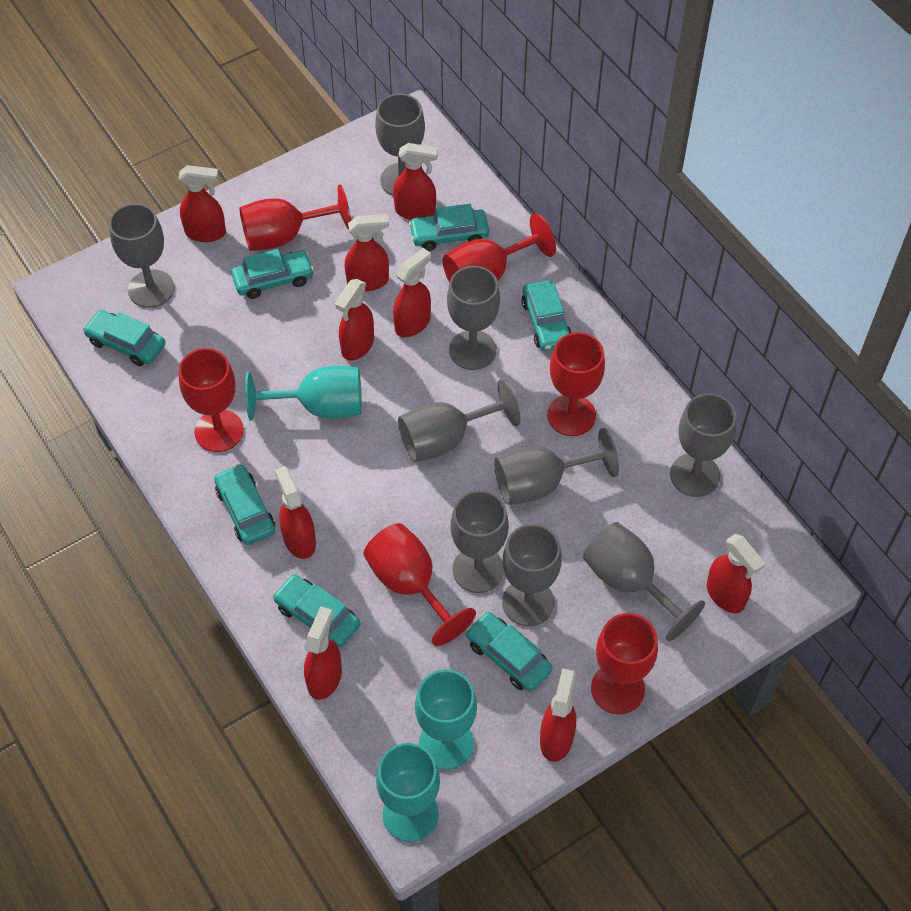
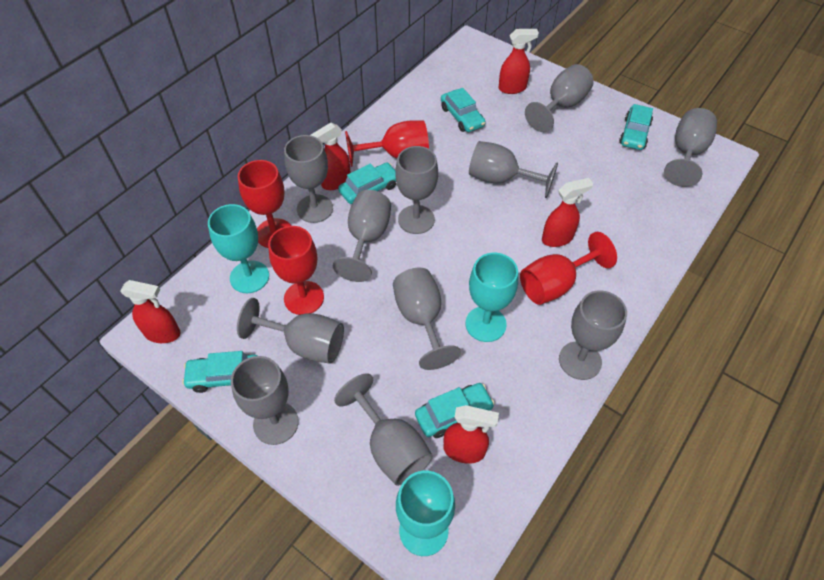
grey goblet: [109,203,175,308] [375,93,425,196] [398,379,521,462] [447,266,500,370] [450,490,509,593] [494,428,619,505] [502,524,562,626] [583,522,705,641] [670,393,736,497] = 9 -> [231,356,299,445] [237,298,344,364] [284,135,333,223] [333,190,391,282] [334,373,433,486] [393,268,461,370] [395,146,438,234] [469,141,558,198] [525,64,594,132] [559,290,627,380] [664,108,717,187] = 11
red goblet: [179,348,244,452] [239,184,351,251] [363,523,476,646] [443,213,556,283] [547,332,605,436] [591,613,658,714] = 6 -> [238,160,291,248] [268,226,324,315] [345,120,429,167] [520,232,617,305] = 4
red spray bottle: [178,165,226,242] [275,466,316,559] [304,606,342,700] [335,279,374,360] [345,214,389,292] [393,143,438,220] [393,248,431,337] [540,668,576,762] [707,534,766,613] = 9 -> [120,280,181,343] [311,123,350,190] [444,405,499,464] [499,29,539,94] [542,178,593,247] = 5
turquoise car: [83,310,165,366] [214,464,275,545] [231,249,314,299] [273,574,360,647] [409,204,489,251] [466,612,553,692] [522,280,572,351] = 7 -> [182,351,258,393] [338,162,396,204] [415,383,495,438] [441,88,486,132] [619,104,653,150] = 5

